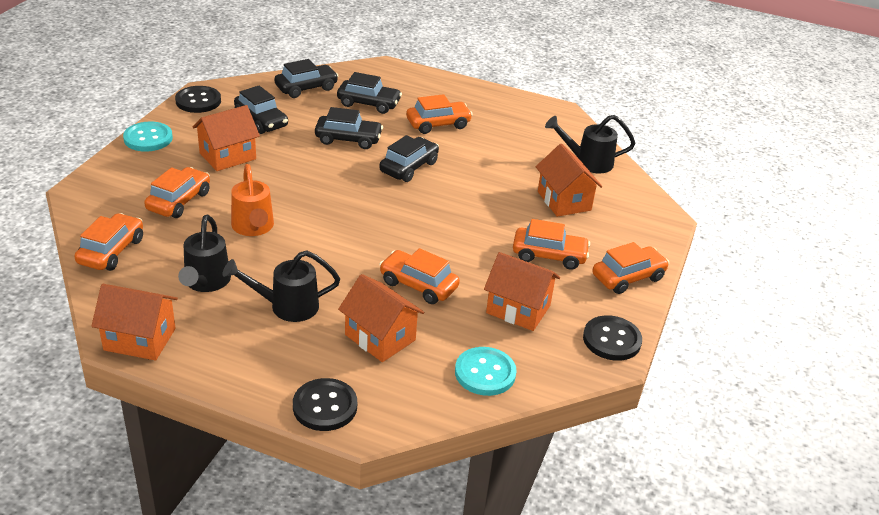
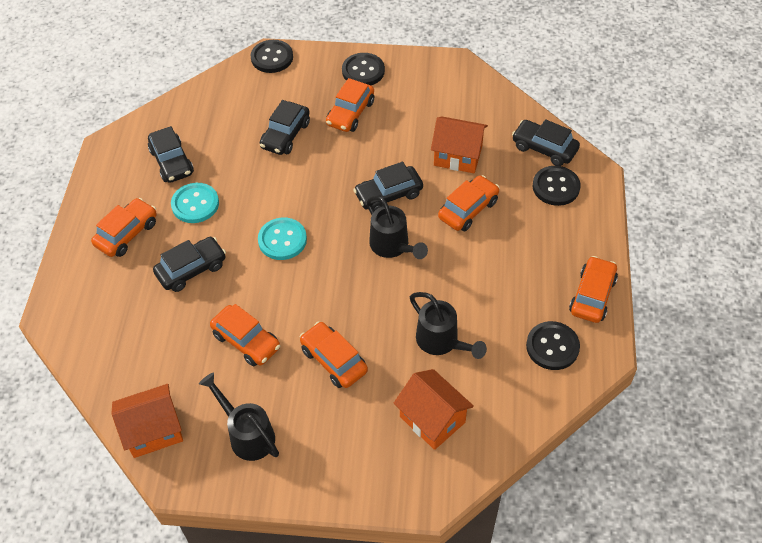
black button: [175,86,221,113] [293,378,357,431] [583,315,642,361] = 3 -> [251,40,293,73] [342,53,385,85] [526,321,580,370] [533,166,581,206] = 4
orange house: [91,284,178,360] [193,105,260,171] [338,274,424,362] [484,252,560,331] [536,143,602,217] = 5 -> [111,384,183,458] [393,369,474,450] [431,117,488,173] = 3
orange watering can: [231,164,274,236] = 1 -> none = 0

